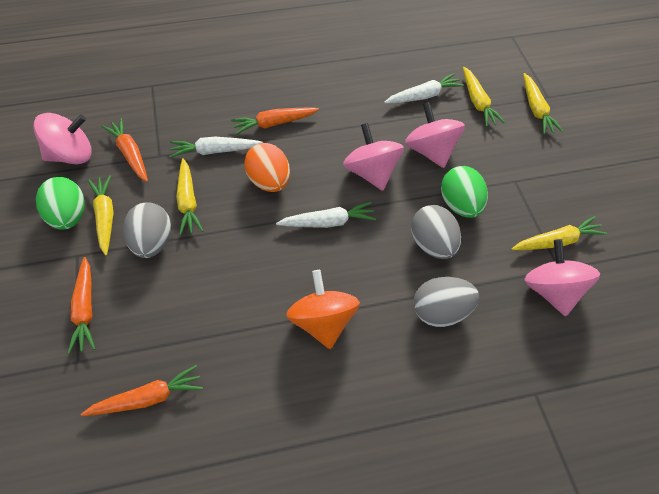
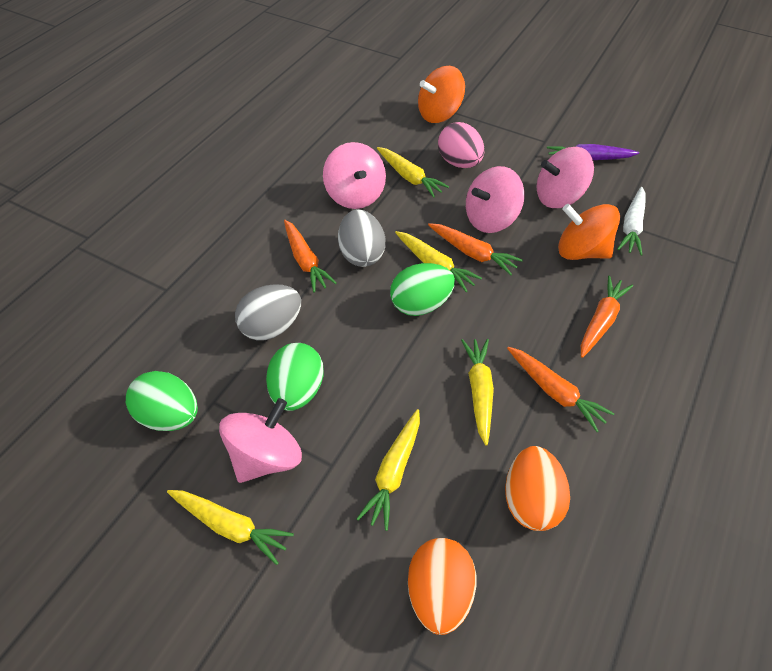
green egg: [36,177,85,230] [441,166,488,218] = 2 -> [126,371,198,431] [266,343,324,411] [390,263,455,316] = 3
grey egg: [123,202,171,258] [411,205,461,259] [413,277,479,327] = 3 -> [235,284,301,341] [338,209,385,267] = 2
orange egg: [244,143,290,192] = 1 -> [408,538,476,635] [505,446,570,531] = 2
orange spinning top: [286,270,360,349] = 1 -> [418,66,465,123] [558,204,620,260] = 2
pink egg: none = 0 -> [438,122,485,168] = 1
purple carrot: none = 0 -> [547,144,639,160] = 1
white carrot: [170,137,262,158] [276,202,376,228] [384,73,464,103] = 3 -> [617,187,646,256] = 1

